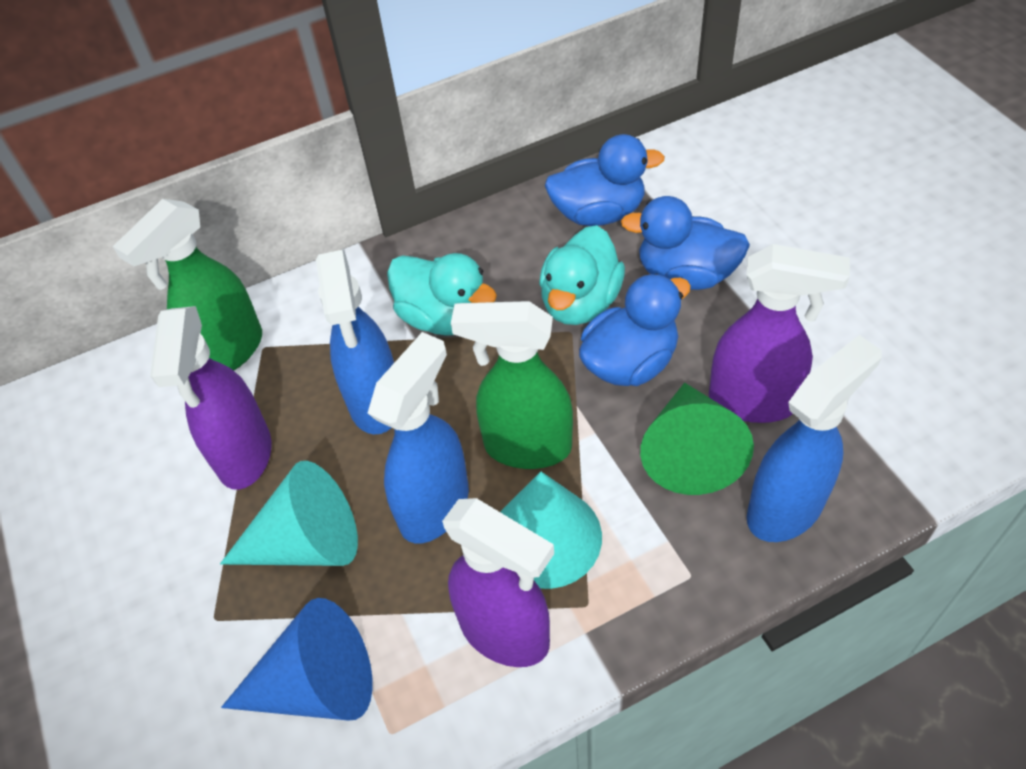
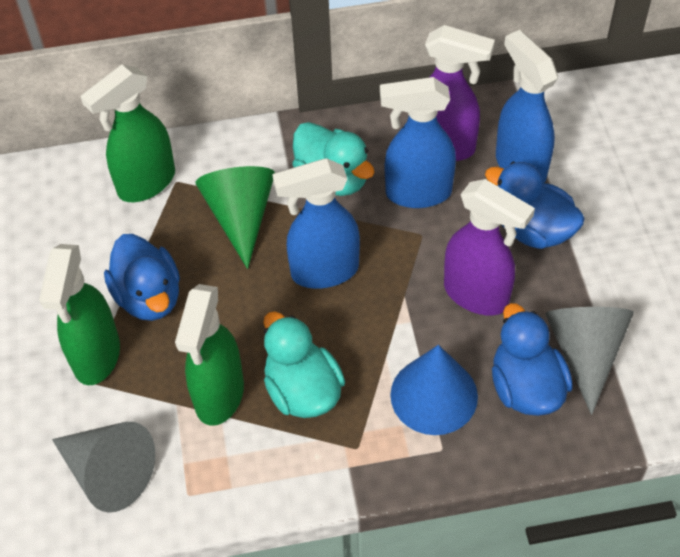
green spray bottle: [113,199,262,371] [451,301,573,469] = 2 -> [39,244,120,385] [80,64,175,202] [175,284,244,426] = 3
grey cone: none = 0 -> [52,422,155,513] [545,307,634,415] = 2
purple spray bottle: [150,306,271,490] [442,498,554,667] [709,244,850,423] = 3 -> [425,25,495,161] [444,179,535,316] = 2
turquoise cone: [220,461,358,566] [500,472,602,589] = 2 -> none = 0

